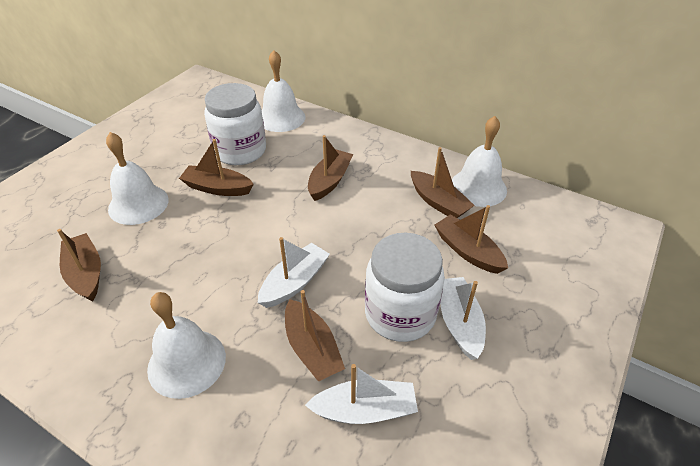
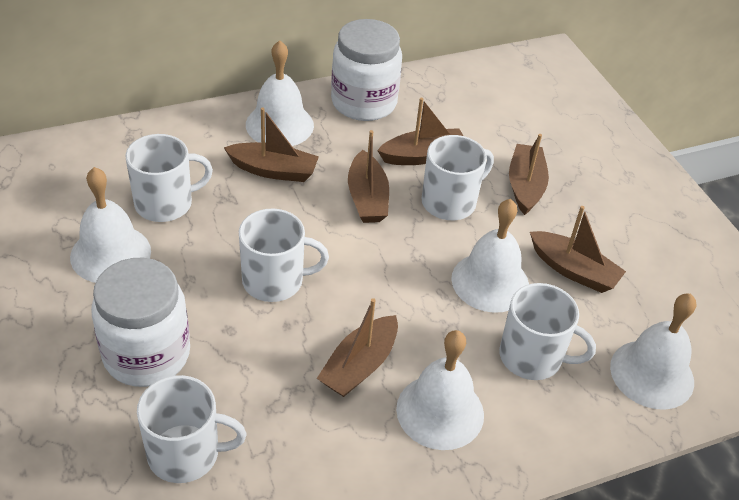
white bell: [106,132,169,225] [147,292,226,399] [262,50,306,132] [452,116,507,207] = 4 -> [70,167,151,283] [246,40,314,146] [396,330,484,450] [451,199,529,313] [610,294,696,410] = 5
white boat: [258,237,330,308] [305,364,418,424] [440,277,486,360] = 3 -> none = 0
white mug: none = 0 -> [125,134,213,222] [137,375,247,483] [239,209,329,302] [422,135,494,220] [499,283,596,380] = 5

